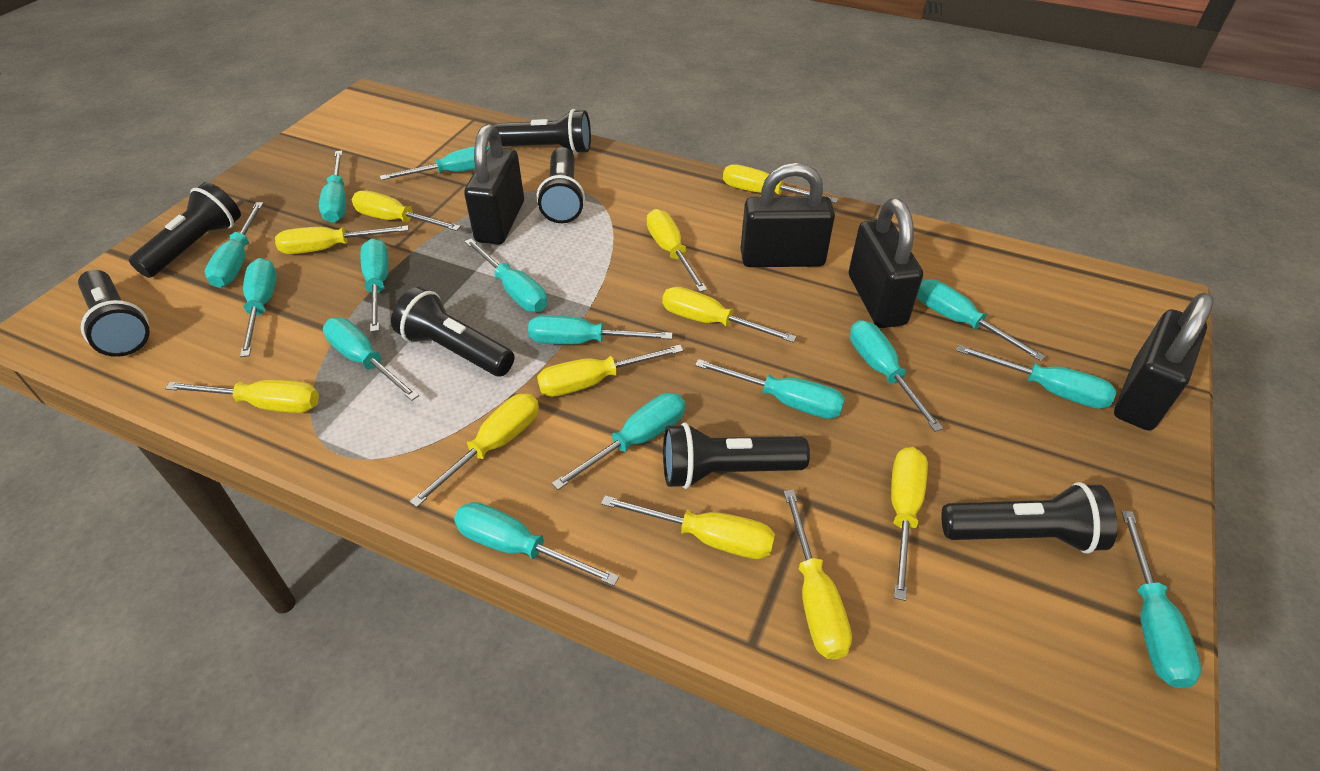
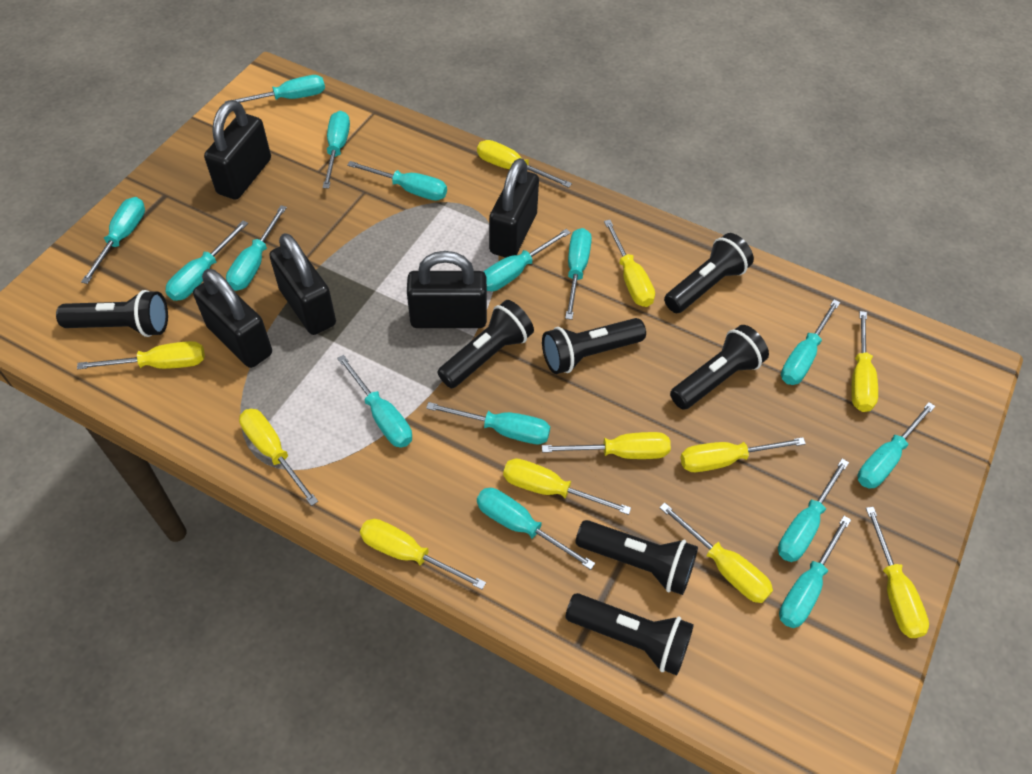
black padlock: [464,124,524,245] [741,163,835,267] [849,198,923,328] [1114,293,1214,430] = 4 -> [193,269,272,368] [204,100,271,200] [269,233,336,335] [407,251,487,328] [489,158,539,258] = 5

